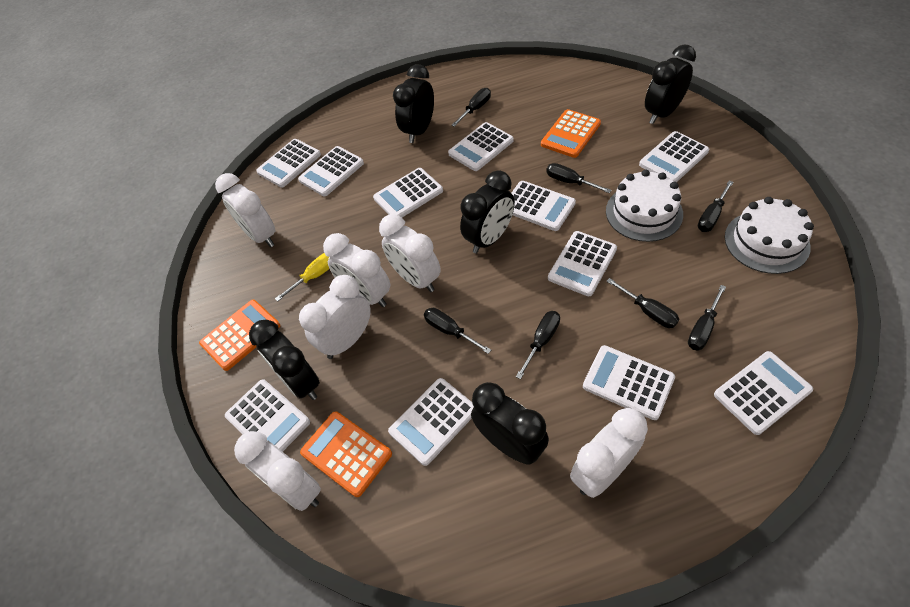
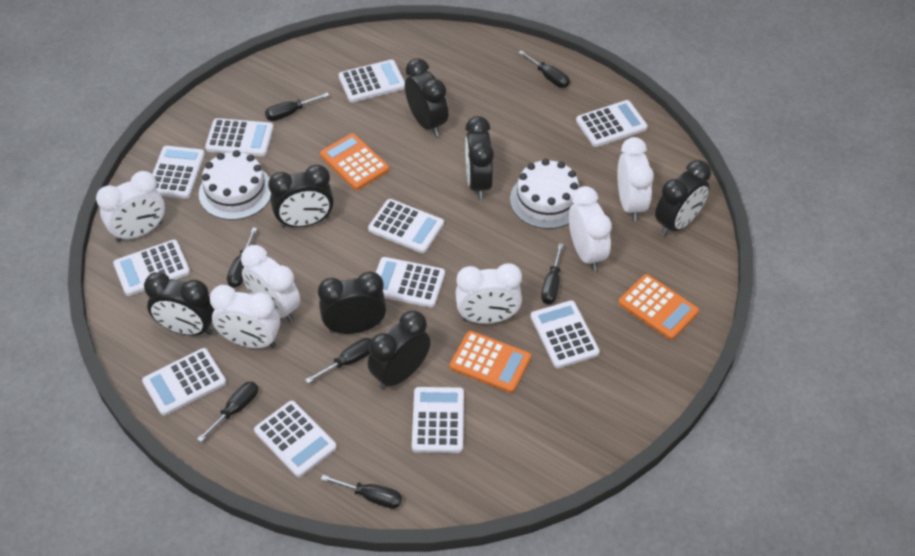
black clock: [249,320,320,400] [393,64,434,143] [460,170,515,253] [471,382,549,464] [645,44,696,124] = 5 -> [144,272,214,336] [268,164,334,228] [318,272,387,334] [368,310,431,390] [405,58,448,136] [465,116,494,200] [655,160,711,236] = 7
yellow screwdriver: [275,253,329,301] = 1 -> none = 0

